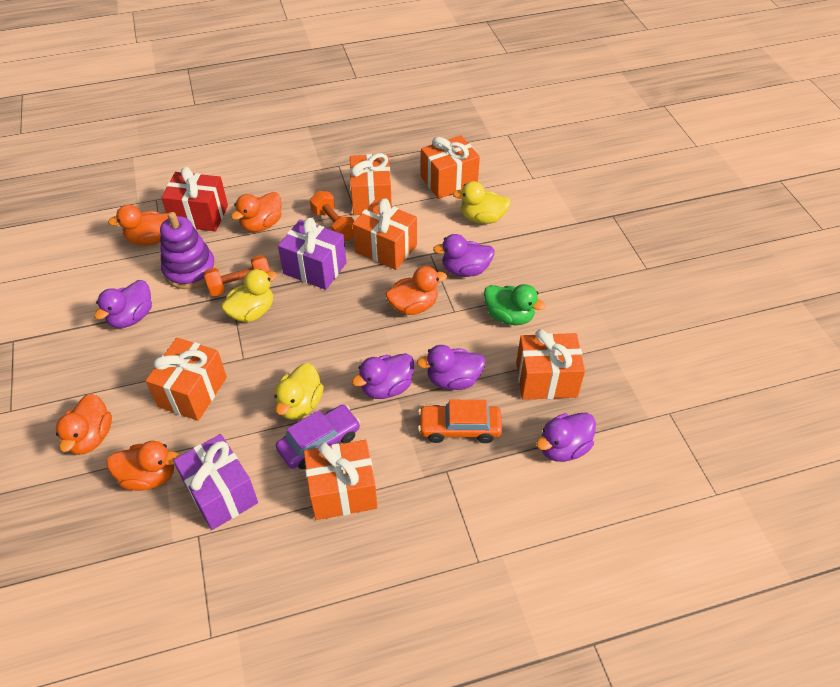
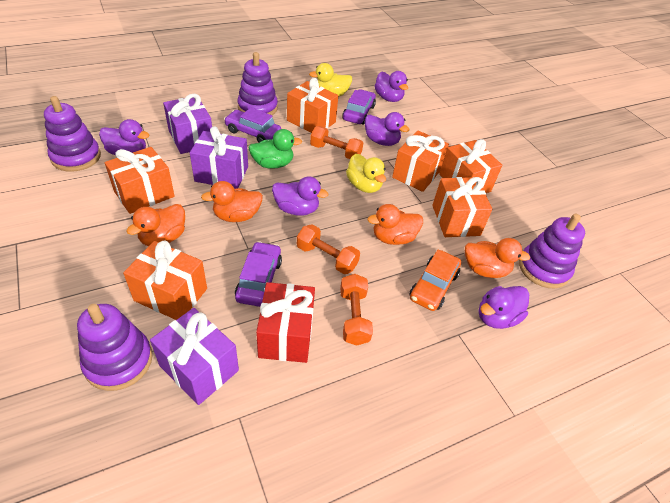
orange duck: [56,394,112,455] [106,441,180,491] [108,205,168,246] [231,192,282,232] [386,266,447,315] = 5 -> [126,204,185,246] [201,181,263,222] [367,204,423,245] [465,238,530,278] = 4
orange dumbbell: [204,255,270,297] [310,191,355,241] = 2 -> [297,224,360,274] [310,126,363,159] [340,274,373,346] = 3
purple car: [276,405,360,469] = 1 -> [224,108,281,143] [235,241,282,307] [342,89,376,125] = 3
purple gift: [173,434,258,530] [278,218,347,290] = 2 -> [150,308,239,405] [163,94,212,154] [190,126,248,189] = 3
purple stacking toy: [160,212,216,289] = 1 -> [44,96,101,172] [77,304,153,391] [237,52,278,115] [519,214,585,288] = 4
yellow duck: [221,269,277,322] [275,363,324,420] [453,181,511,224] = 3 -> [309,63,352,97] [346,154,386,193] = 2

